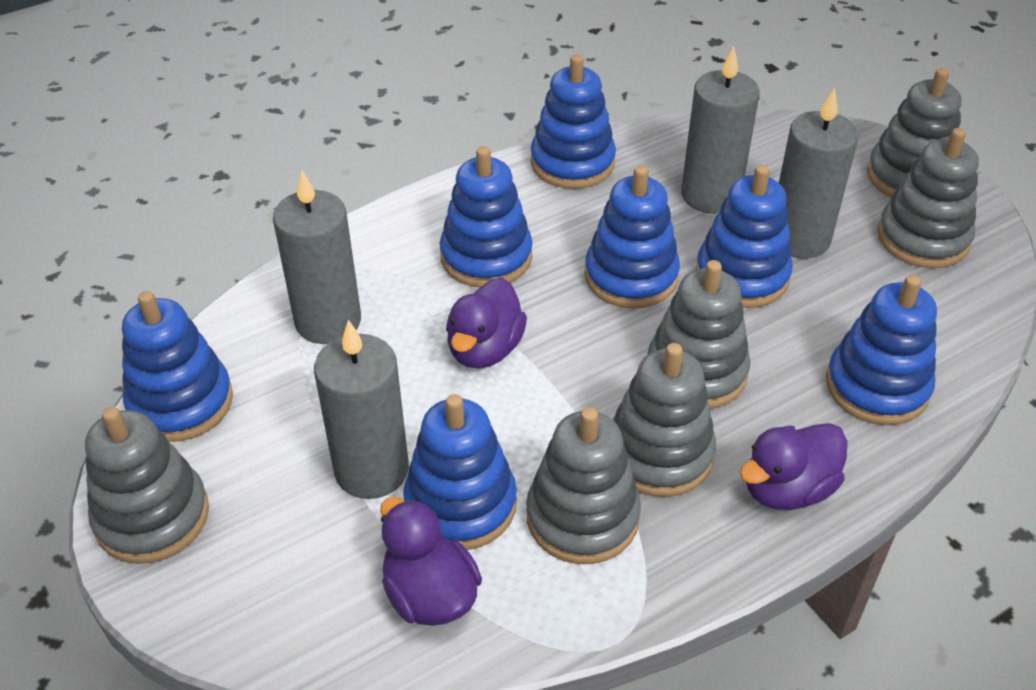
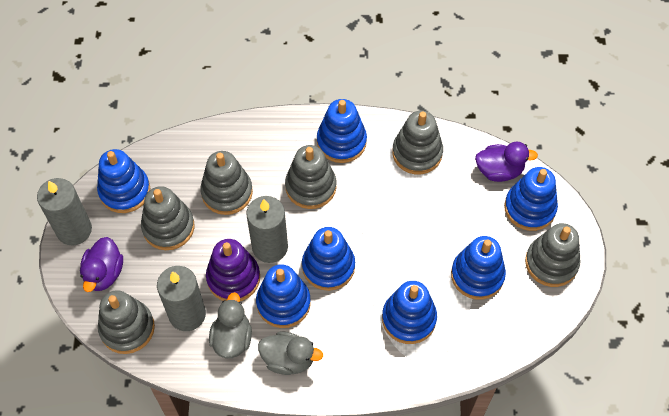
grey candle: [273,170,361,344] [314,320,409,499] [681,46,759,214] [779,88,859,258] = 4 -> [37,178,92,245] [157,266,206,331] [246,196,288,263] = 3
grey duck: none = 0 -> [209,292,252,359] [258,331,323,375] = 2
purple duck: [380,497,482,626] [446,278,527,369] [740,423,848,510] = 3 -> [80,237,123,292] [475,142,538,182] = 2
purple stacking toy: none = 0 -> [206,239,260,301] = 1

